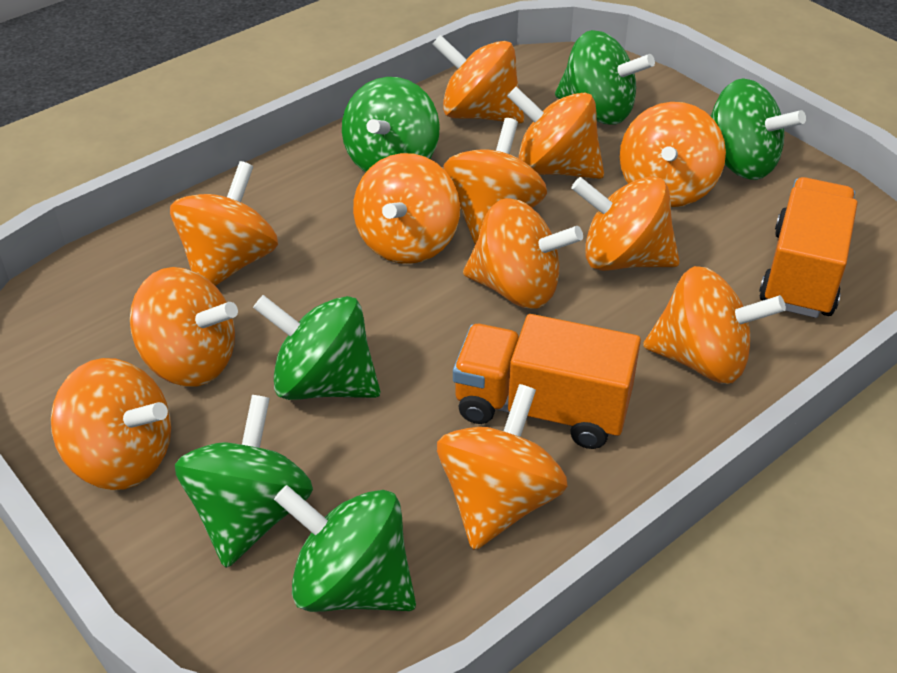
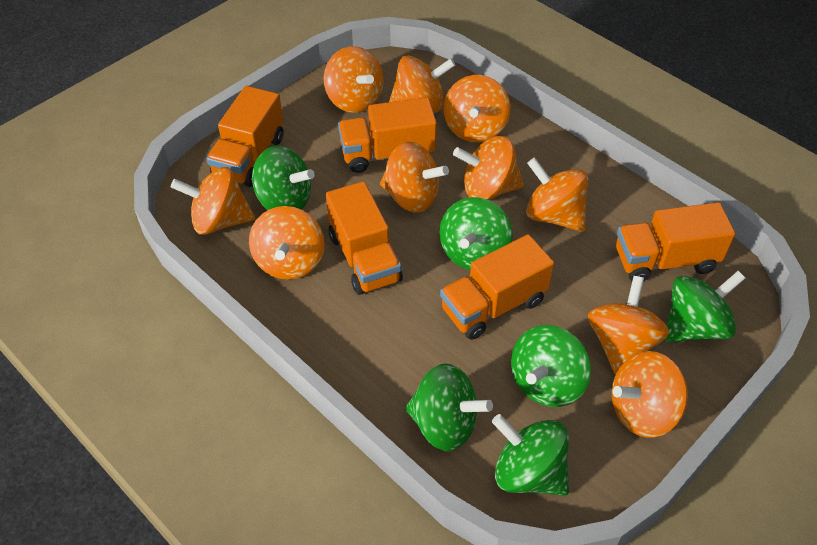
orange spinning top: [51,358,171,490] [130,267,238,387] [170,161,278,286] [353,153,460,264] [432,35,524,124] [437,384,568,550] [443,118,547,244] [463,198,583,309] [507,87,604,179] [571,176,680,271] [620,102,726,207] [643,266,786,384] = 12 -> [171,167,255,235] [249,206,325,280] [323,46,384,113] [380,142,449,213] [389,55,455,113] [444,75,510,142] [453,136,524,200] [526,157,588,232] [588,276,669,375] [612,351,688,438] = 10
orange truck: [453,314,641,449] [759,177,857,318] = 2 -> [206,86,283,187] [326,181,403,295] [338,97,437,173] [440,234,554,340] [616,202,735,281] = 5

